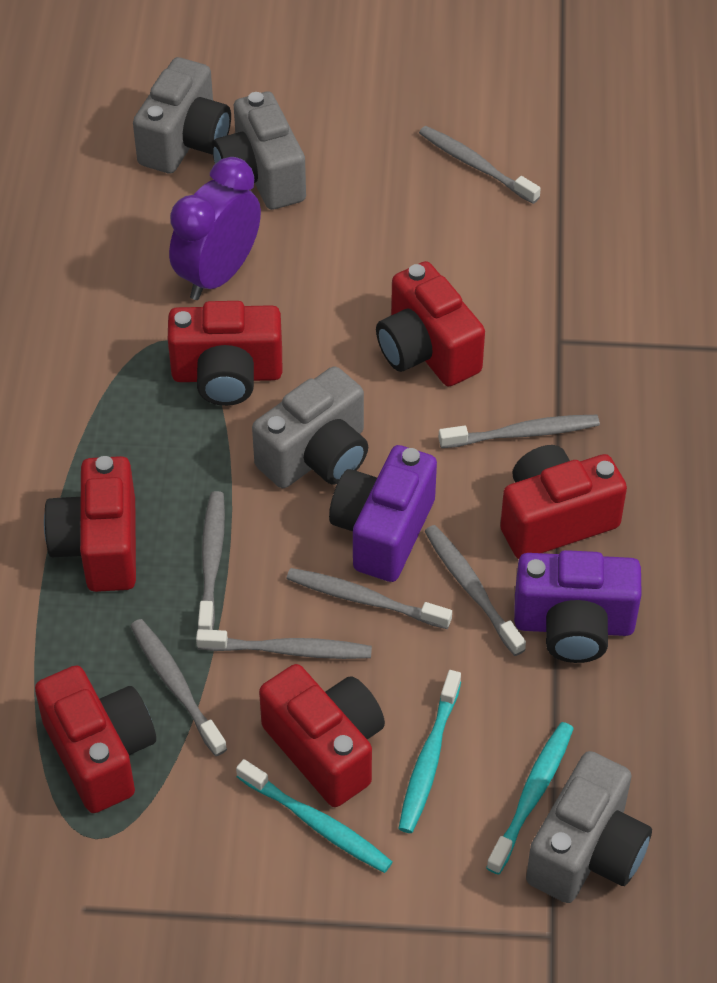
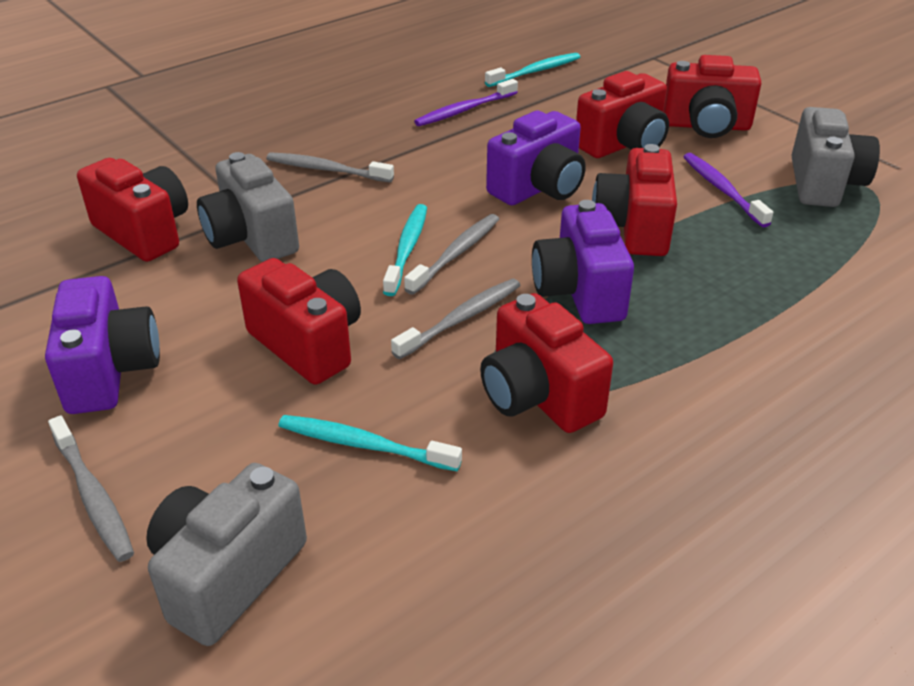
grey camera: [133,57,231,174] [212,91,306,210] [252,366,368,488] [526,751,652,903] = 4 -> [146,463,307,646] [197,152,299,262] [792,107,880,207] = 3
grey toothbrush: [130,619,227,756] [196,629,372,659] [198,491,225,630] [286,568,452,629] [419,126,541,204] [424,525,526,656] [439,415,600,448] = 7 -> [48,415,134,562] [267,152,394,182] [391,279,521,359] [404,214,499,295] = 4
purple camera: [329,445,437,582] [514,550,642,663] = 2 -> [45,276,160,414] [486,110,586,205] [532,200,634,324] = 3
purple clock: [169,157,261,300] = 1 -> none = 0
purple toothbrush: none = 0 -> [414,79,518,126] [683,153,773,227] = 2

